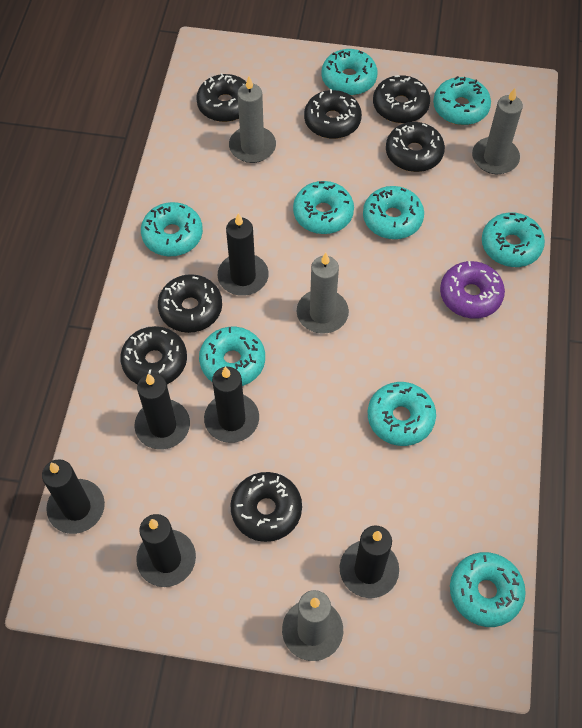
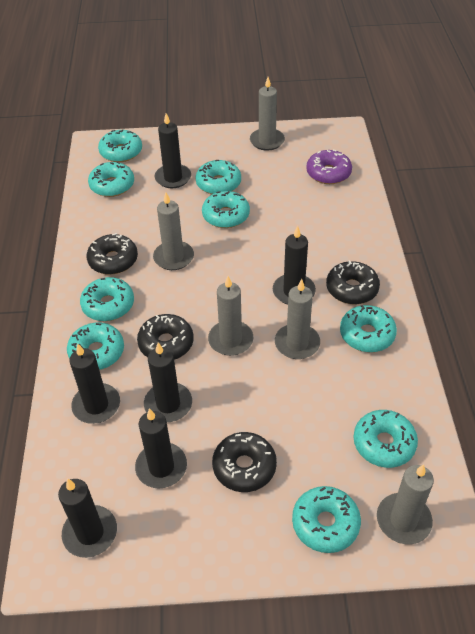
black donut: [120,326,187,384] [158,274,222,333] [196,73,246,122] [231,472,302,542] [304,89,362,139] [373,75,430,123] [386,122,445,172] = 7 -> [86,233,138,275] [137,314,194,360] [212,432,277,492] [326,260,380,304] = 4
grey candle: [229,77,276,163] [282,590,343,661] [297,253,349,334] [472,88,523,174] = 4 -> [153,192,194,270] [208,276,253,356] [250,77,285,151] [275,279,320,359] [377,464,434,544] = 5

